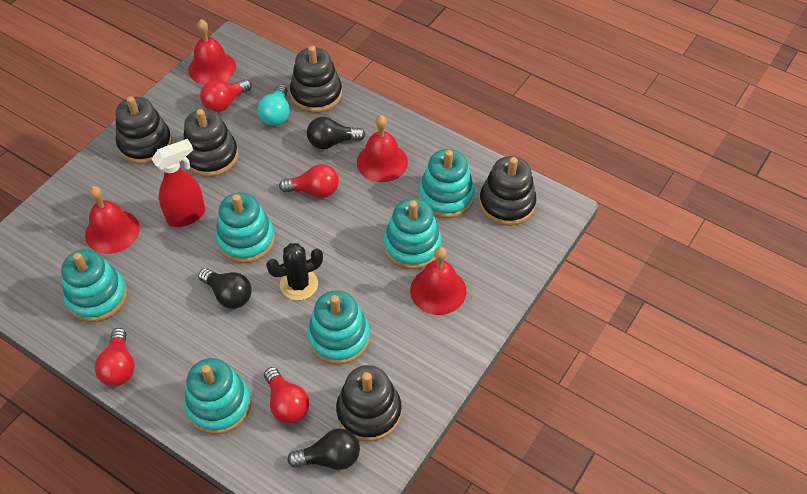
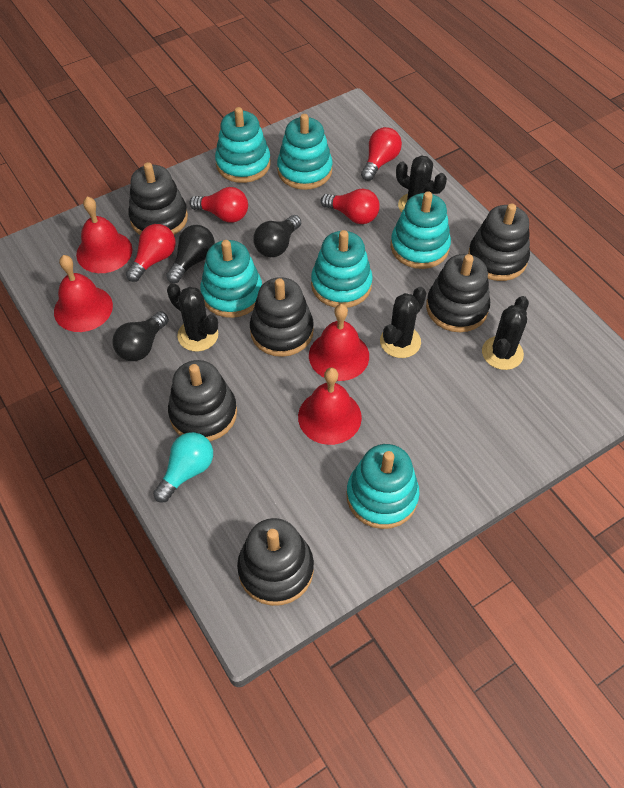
black cactus: [266,243,323,300] = 1 -> [167,283,218,351] [380,287,426,358] [396,155,447,213] [482,296,529,370] = 4
black stacking toy: [116,96,172,164] [183,109,238,177] [290,46,342,113] [336,365,402,442] [479,156,536,226] = 5 -> [128,162,188,235] [168,360,237,441] [237,518,314,606] [250,277,314,357] [426,254,490,332] [468,203,530,281] = 6
red spray bottle: [152,139,205,227] = 1 -> none = 0

